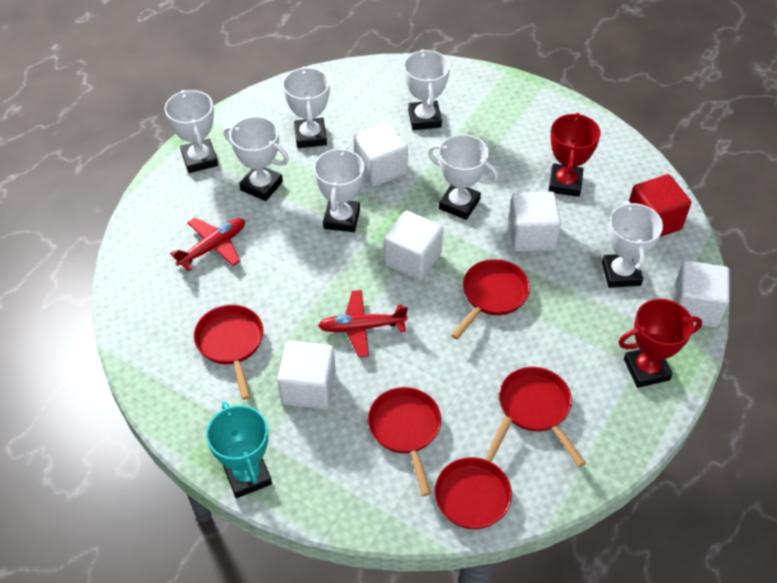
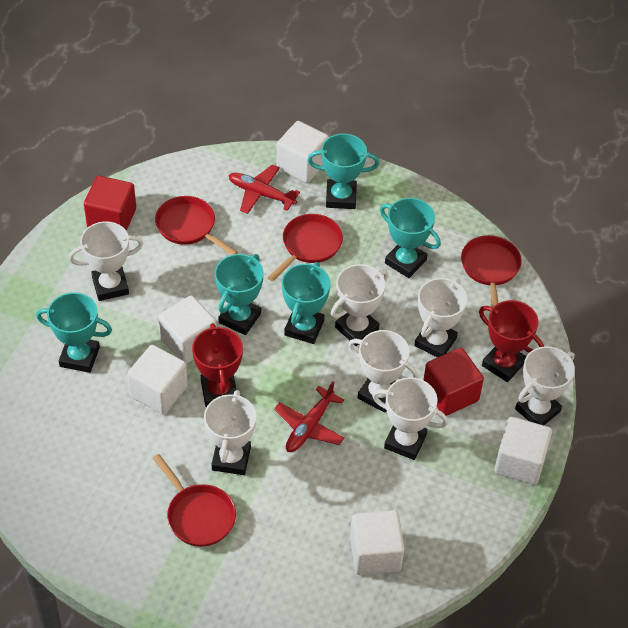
red cube: [629,174,691,237] = 1 -> [84,176,136,231] [423,348,484,416] = 2
red pan: [194,305,263,400] [368,387,441,496] [435,416,512,529] [451,259,530,340] [499,367,586,467] = 5 -> [153,454,236,547] [155,196,238,255] [267,214,343,282] [461,235,522,307] = 4
turquoise trophy: [206,402,272,498] = 1 -> [36,292,112,373] [215,254,264,335] [282,262,331,344] [307,133,379,209] [380,198,441,278] = 5

